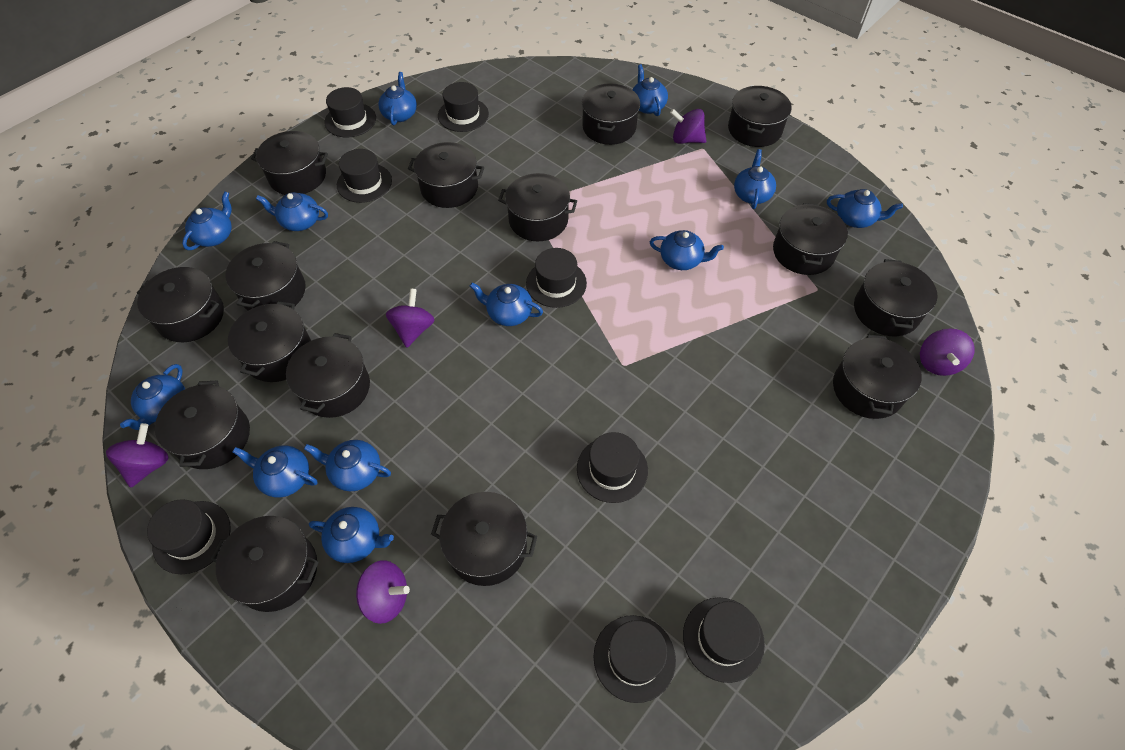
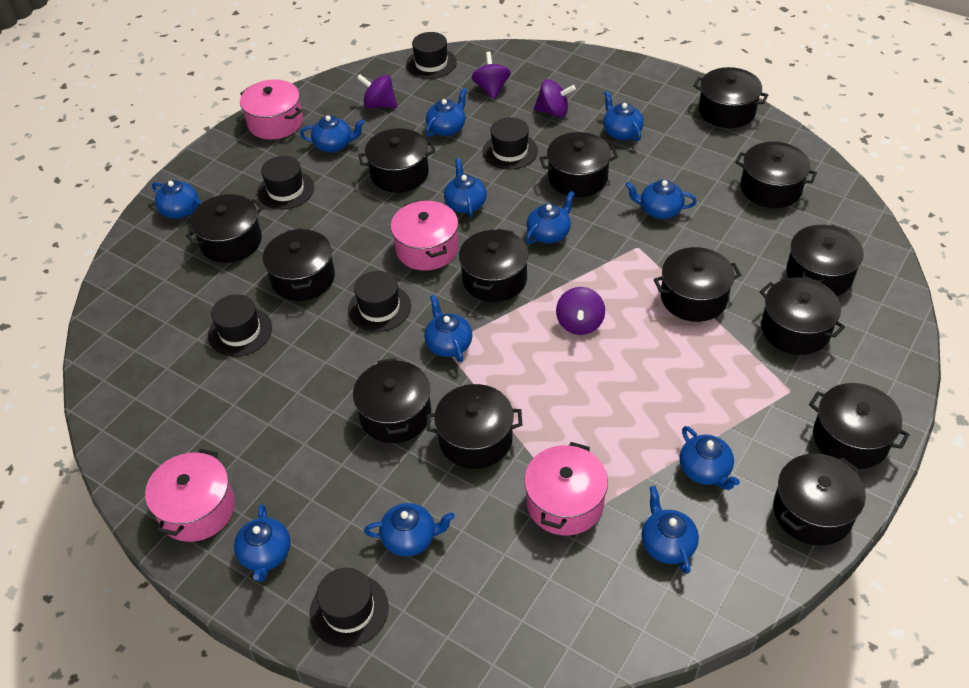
black hat: [147,499,231,574] [324,87,376,138] [337,149,392,203] [438,82,489,132] [526,248,587,308] [577,432,648,503] [593,615,676,703] [683,597,765,683] = 8 -> [208,294,272,357] [257,156,314,210] [310,568,389,648] [348,271,411,332] [406,32,457,79] [482,117,538,170] = 6
black pot: [137,267,224,342] [155,381,250,469] [210,516,319,612] [226,241,306,311] [228,301,311,382] [251,131,328,195] [286,333,370,418] [408,142,484,208] [431,492,537,586] [498,173,577,241] [582,83,640,145] [728,86,792,147] [773,203,848,275] [833,334,922,419] [854,259,938,336] = 15 -> [186,194,263,263] [263,228,335,301] [353,358,431,443] [358,128,436,193] [427,384,522,469] [459,229,529,302] [540,132,618,197] [654,247,741,322] [693,67,768,128] [735,141,817,208] [760,277,845,355] [773,454,866,546] [786,225,864,296] [809,383,910,469] = 14
pink pot: none = 0 -> [145,449,235,542] [240,79,303,140] [391,200,459,271] [524,442,608,536] = 4
purple spinning top: [106,423,169,487] [356,560,410,624] [386,288,435,348] [670,109,706,144] [920,328,975,376] = 5 -> [357,75,398,108] [472,52,511,100] [534,79,576,117] [556,287,605,335] = 4

